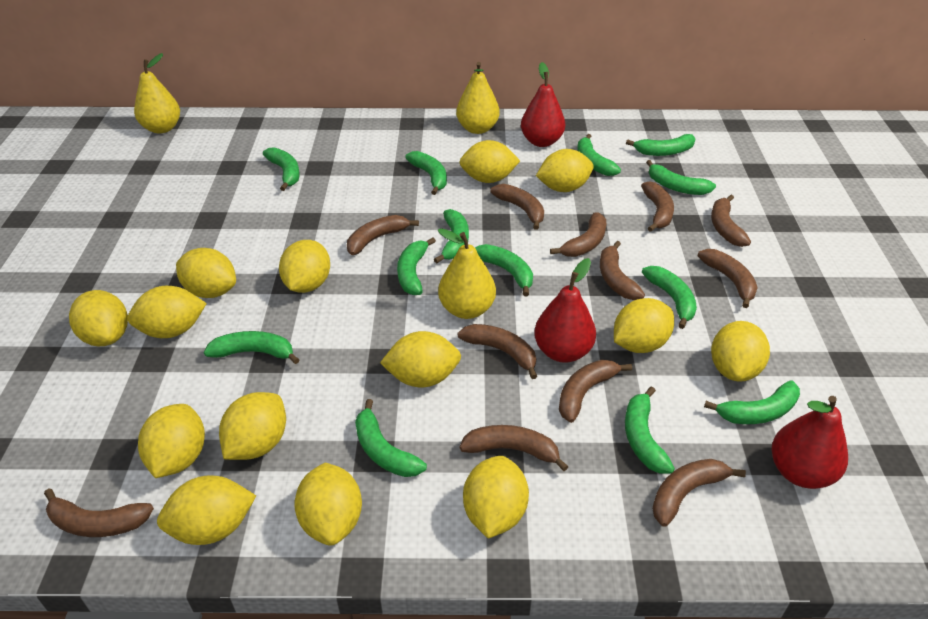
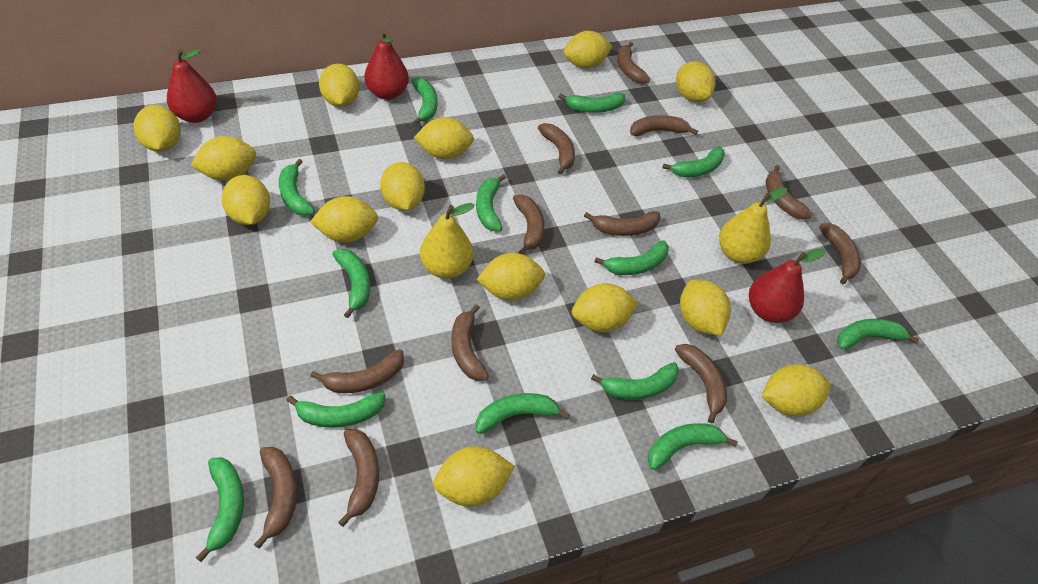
yellow pear: [134,53,180,133] [438,228,496,319] [456,62,500,134] = 3 -> [420,203,475,279] [719,187,787,264] = 2

